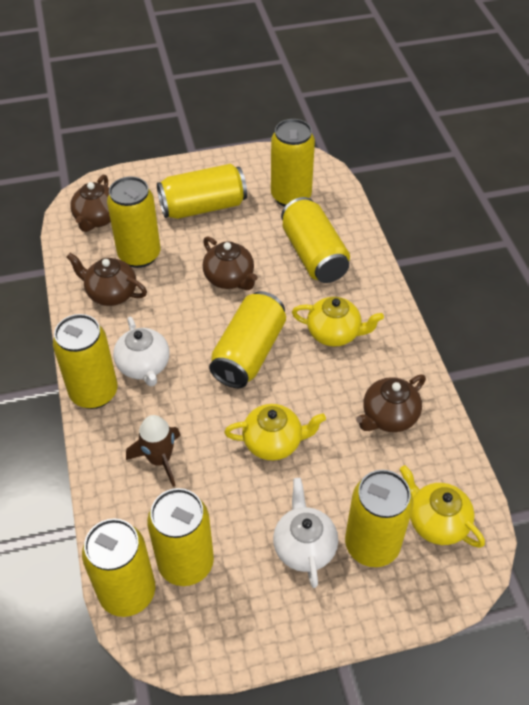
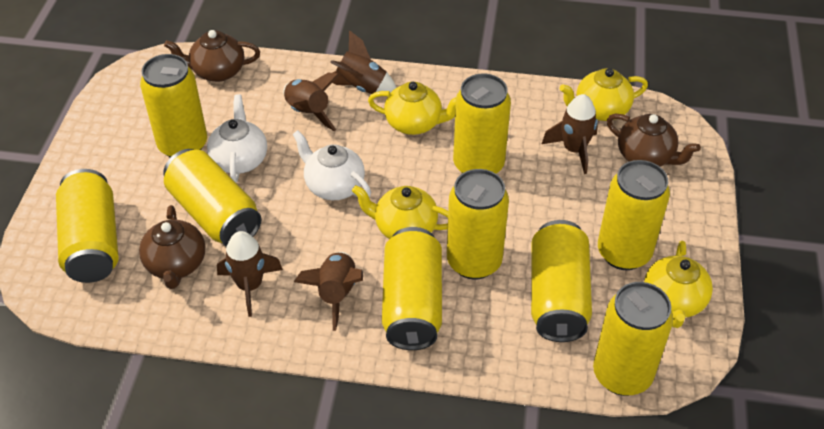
brown rocket: [126,415,181,487] = 1 -> [217,231,283,317] [283,72,339,131] [294,252,363,331] [330,30,396,94] [542,94,598,174] = 5
brown teapot: [66,253,147,306] [70,175,111,232] [203,237,257,290] [356,374,426,432] = 4 -> [139,205,206,289] [164,30,260,82] [607,114,701,167] = 3
yellow teapot: [224,404,326,460] [292,297,384,347] [399,465,485,548] = 3 -> [352,185,448,239] [368,82,456,135] [560,68,648,121] [644,241,713,328] = 4

